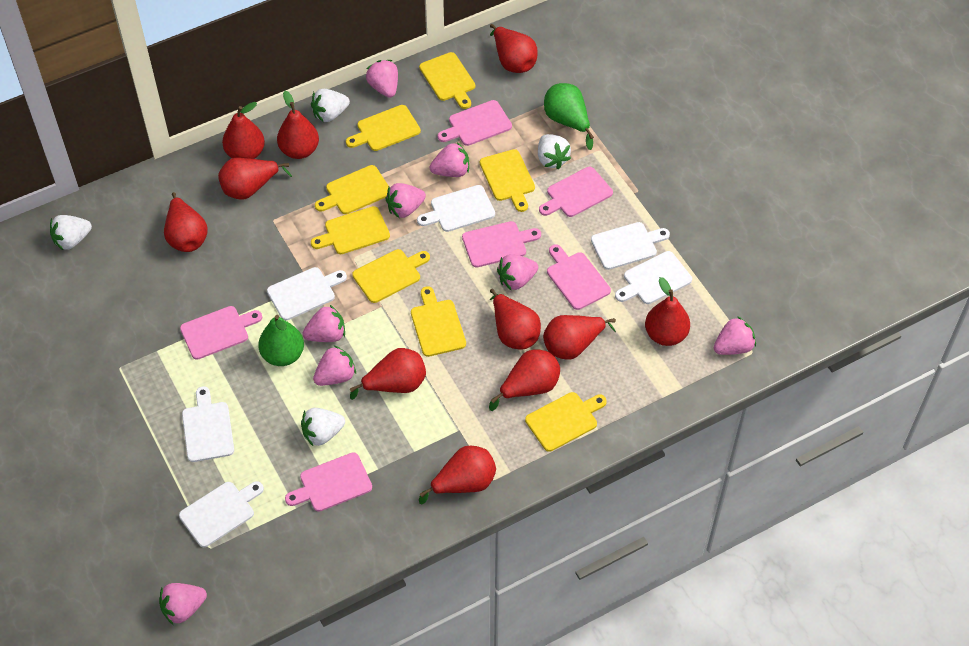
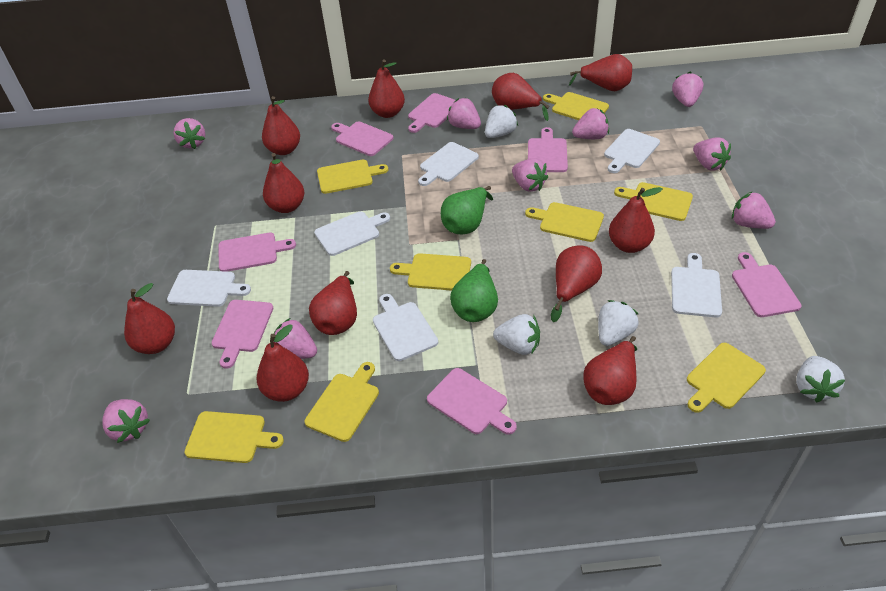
pink cutting board: [180,306,262,360] [285,452,372,512] [438,100,512,146] [462,221,541,267] [539,167,613,217] [547,244,611,310] = 6 -> [212,300,273,369] [219,233,296,272] [331,122,393,156] [408,93,455,133] [427,368,517,435] [528,127,568,172] [732,252,802,317] = 7
pink strawberry: [159,583,207,625] [303,305,345,342] [313,346,356,386] [366,60,398,98] [385,183,426,218] [429,142,469,177] [497,254,538,290] [714,316,756,355] = 8 -> [102,399,150,443] [173,118,205,149] [273,318,317,359] [447,98,481,129] [512,158,548,192] [572,108,609,139] [672,72,703,107] [693,137,731,171] [732,191,776,229] = 9

